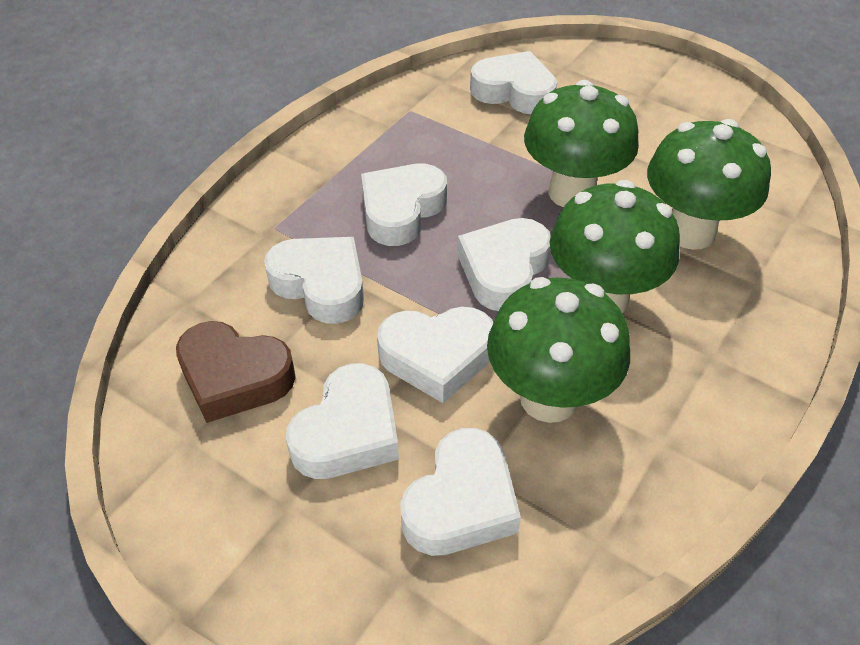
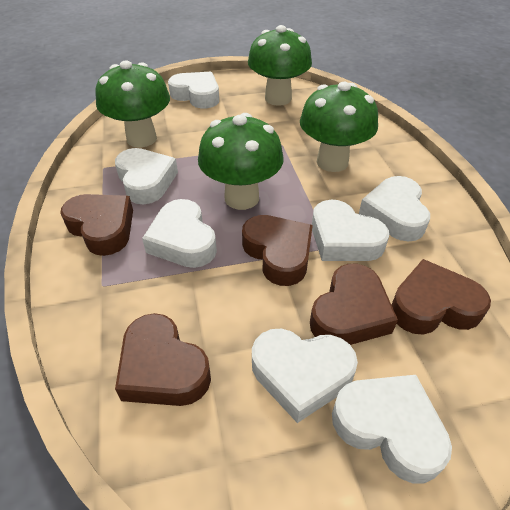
brown heart: [176,321,296,423] = 1 -> [60,194,133,256] [115,313,211,406] [242,215,313,286] [310,264,398,345] [392,259,491,335] = 5

